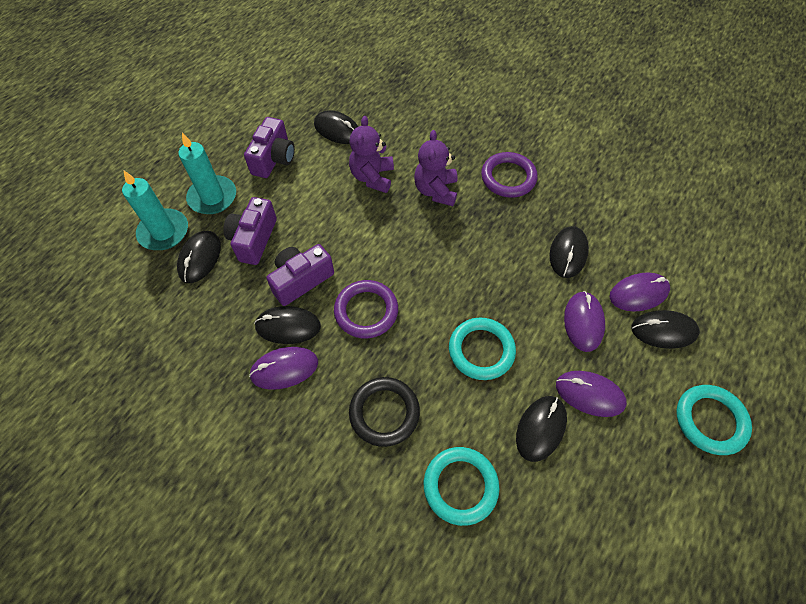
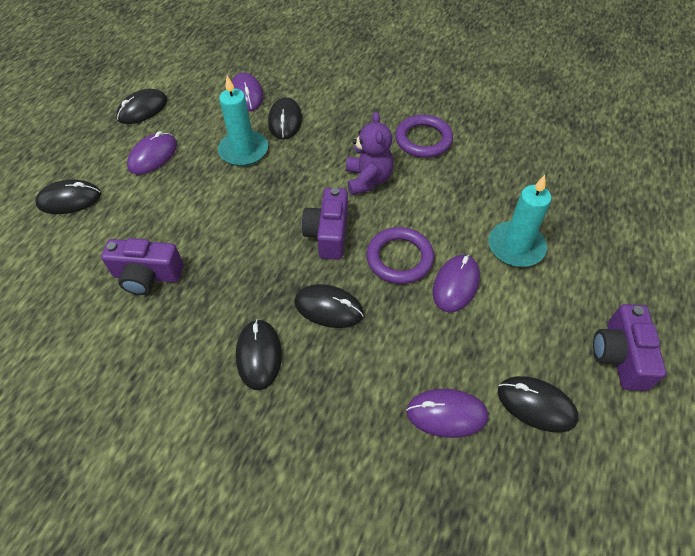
black ring: [349,377,420,447] = 1 -> none = 0
purple teddy bear: [349,116,394,193] [414,130,458,206] = 2 -> [346,112,394,195] = 1
turquoise ring: [424,447,499,526] [449,318,516,380] [676,385,752,455] = 3 -> none = 0

